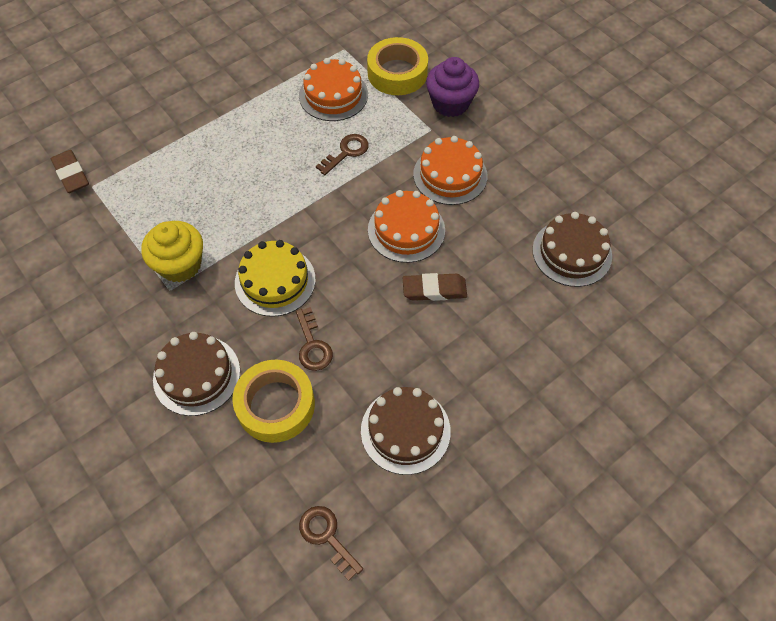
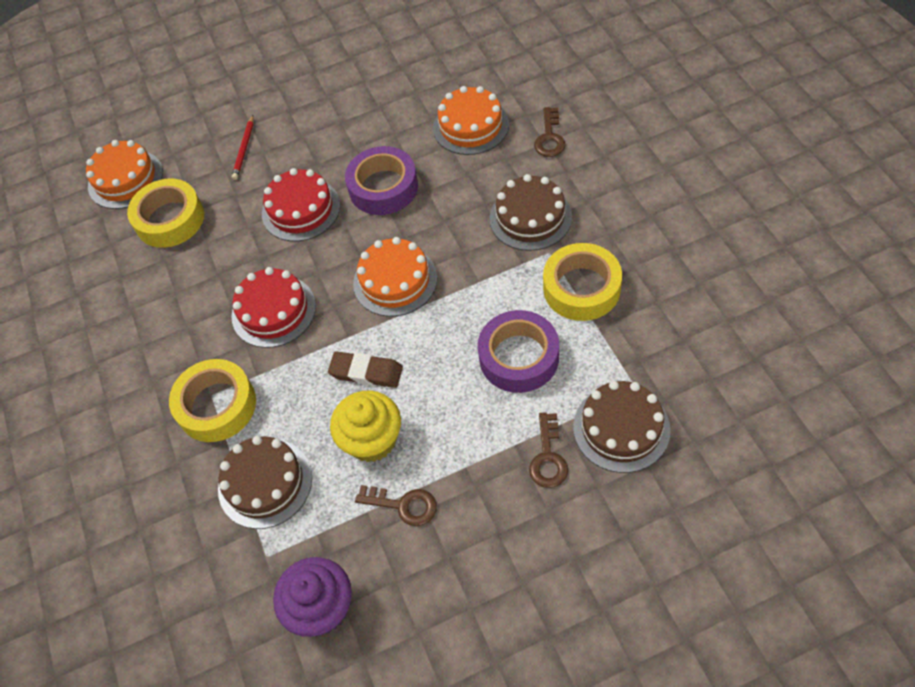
brown eraser: [51,150,89,193] [403,273,467,301] = 2 -> [328,351,403,388] = 1
purple tape: none = 0 -> [345,146,418,215] [478,310,559,393] = 2
red cake: none = 0 -> [232,267,316,348] [262,168,340,241] = 2
red pencil: none = 0 -> [232,115,254,180] = 1
yellow cake: [235,240,316,317] = 1 -> none = 0
yellow tape: [232,360,315,443] [367,37,428,95] = 2 -> [127,179,204,248] [169,359,256,442] [543,243,622,321] = 3

